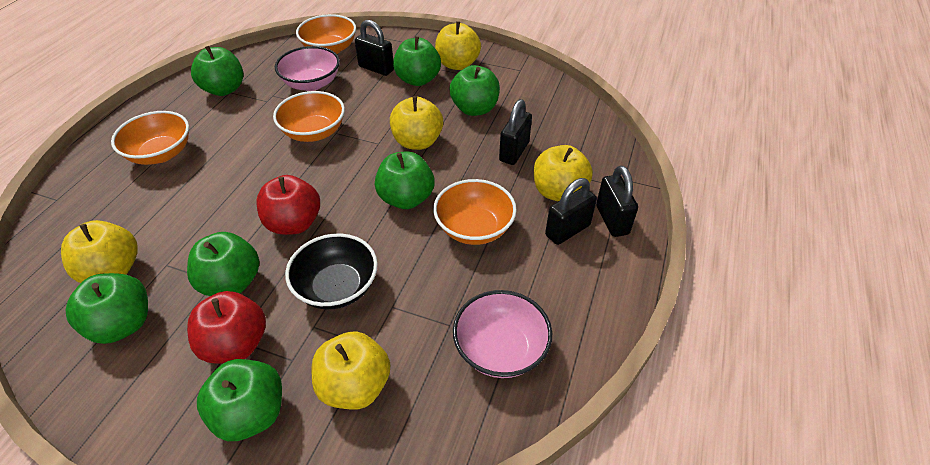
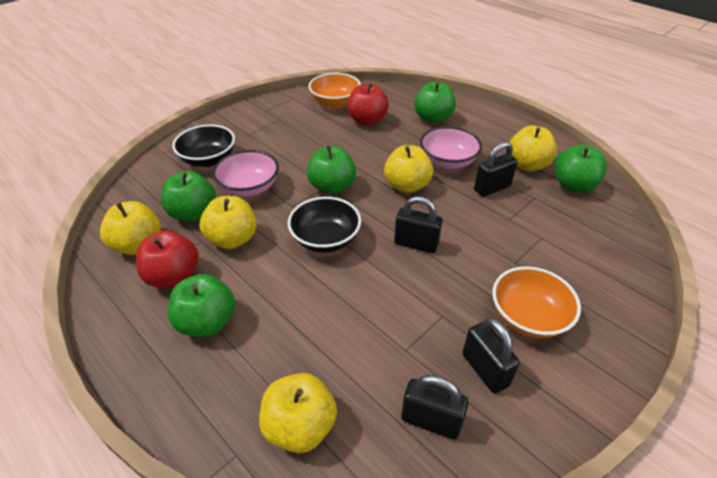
black bowl: [285,233,378,309] = 1 -> [172,124,235,167] [288,197,361,253] = 2
green apple: [66,273,148,344] [187,232,259,296] [191,46,243,96] [197,359,282,441] [375,152,434,209] [393,36,441,86] [450,65,500,116] = 7 -> [161,171,216,222] [168,274,235,337] [307,146,356,195] [414,82,456,123] [554,145,607,193] = 5
orange bowl: [111,111,189,165] [273,91,345,142] [296,14,356,54] [433,179,517,245] = 4 -> [309,73,361,108] [492,266,581,338] = 2

